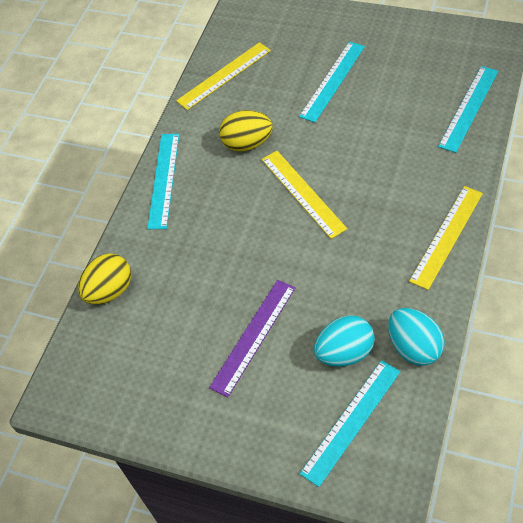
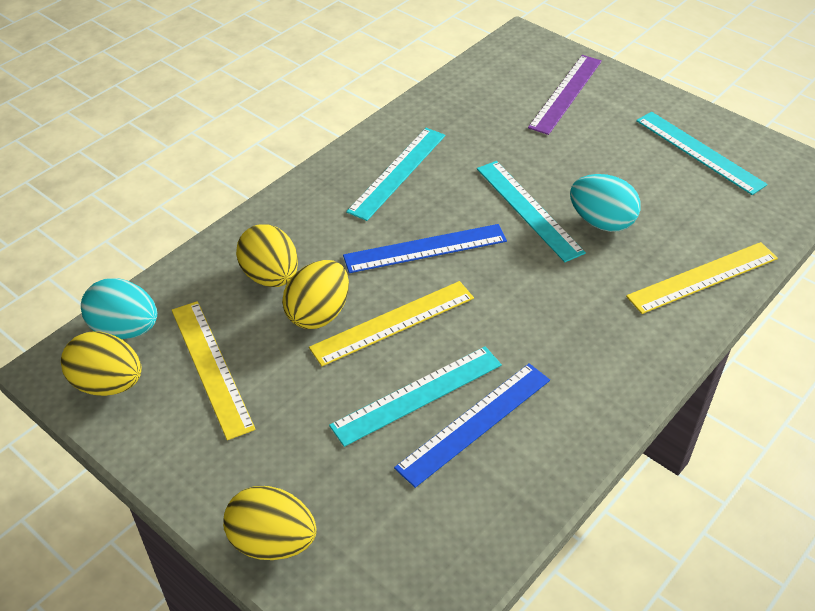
blue ruler: none = 0 -> [343,224,507,273] [394,363,550,488] = 2
yellow egg: [78,253,131,304] [219,110,273,151] = 2 -> [61,332,142,396] [223,486,317,560] [236,224,298,287] [282,260,349,329] = 4

